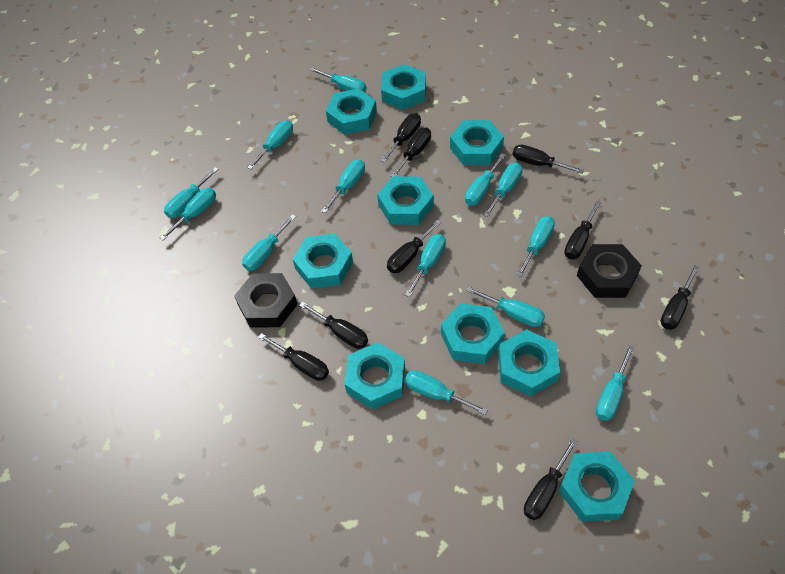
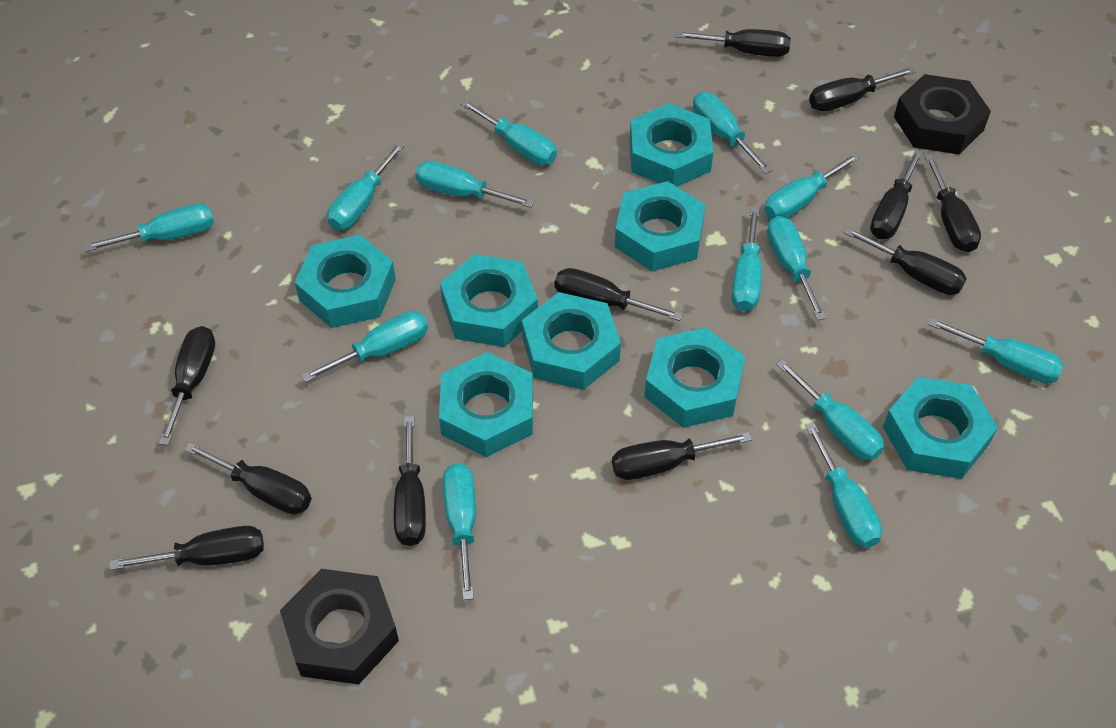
black screwdriver: [258,333,329,381] [299,302,368,349] [381,113,421,163] [387,219,441,273] [390,127,431,177] [513,145,584,174] [524,438,578,520] [564,201,601,259] [660,265,699,330] = 9 -> [110,526,264,570] [159,326,215,445] [184,442,311,514] [394,416,426,546] [555,268,682,321] [612,432,752,480] [676,29,791,57] [809,67,916,112] [843,227,967,295] [870,149,923,239] [924,154,981,252] = 11
turquoise nut: [293,234,353,288] [326,88,377,135] [345,342,405,409] [377,176,434,225] [381,64,426,110] [441,303,505,364] [450,120,504,165] [498,329,560,396] [559,452,635,522] = 9 -> [295,235,396,328] [439,352,533,457] [440,254,538,347] [522,292,621,390] [615,181,706,271] [630,103,713,187] [644,327,745,428] [883,377,998,479] = 8

